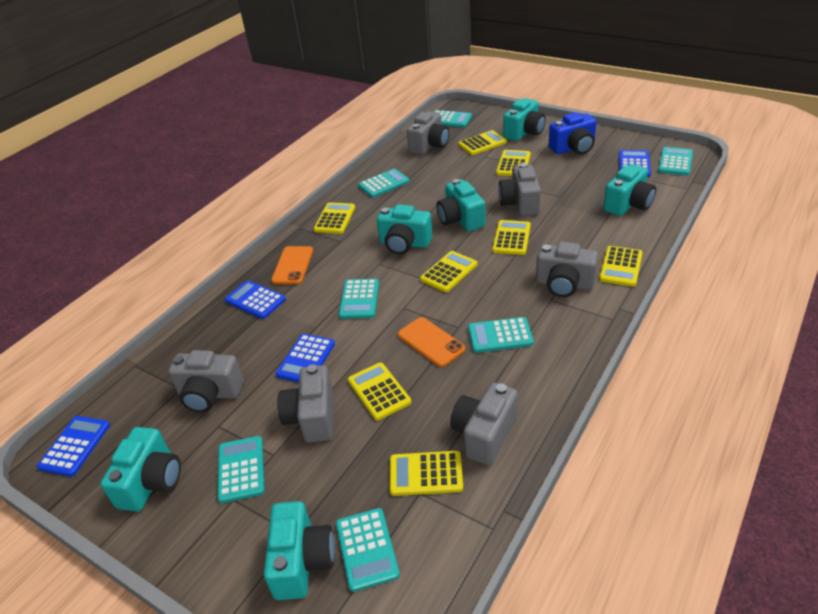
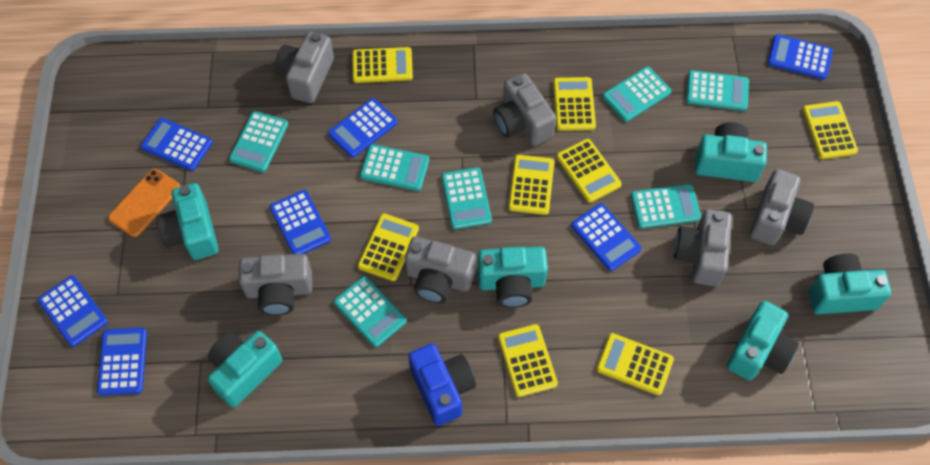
blue calculator: [37,416,110,477] [225,280,286,319] [276,334,335,383] [619,150,651,177] = 4 -> [38,275,108,347] [97,327,147,396] [141,118,213,171] [270,190,331,254] [328,98,398,158] [571,203,641,271] [768,34,833,80] = 7
orange phone: [271,246,313,285] [398,317,465,367] = 2 -> [108,169,180,237] = 1

